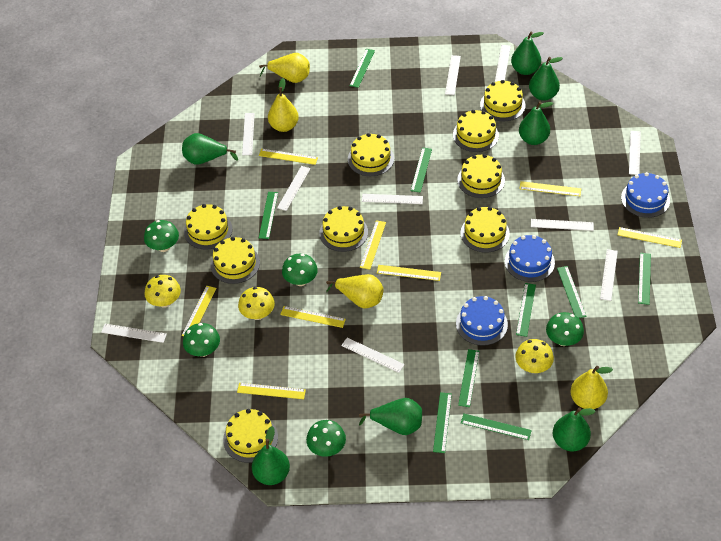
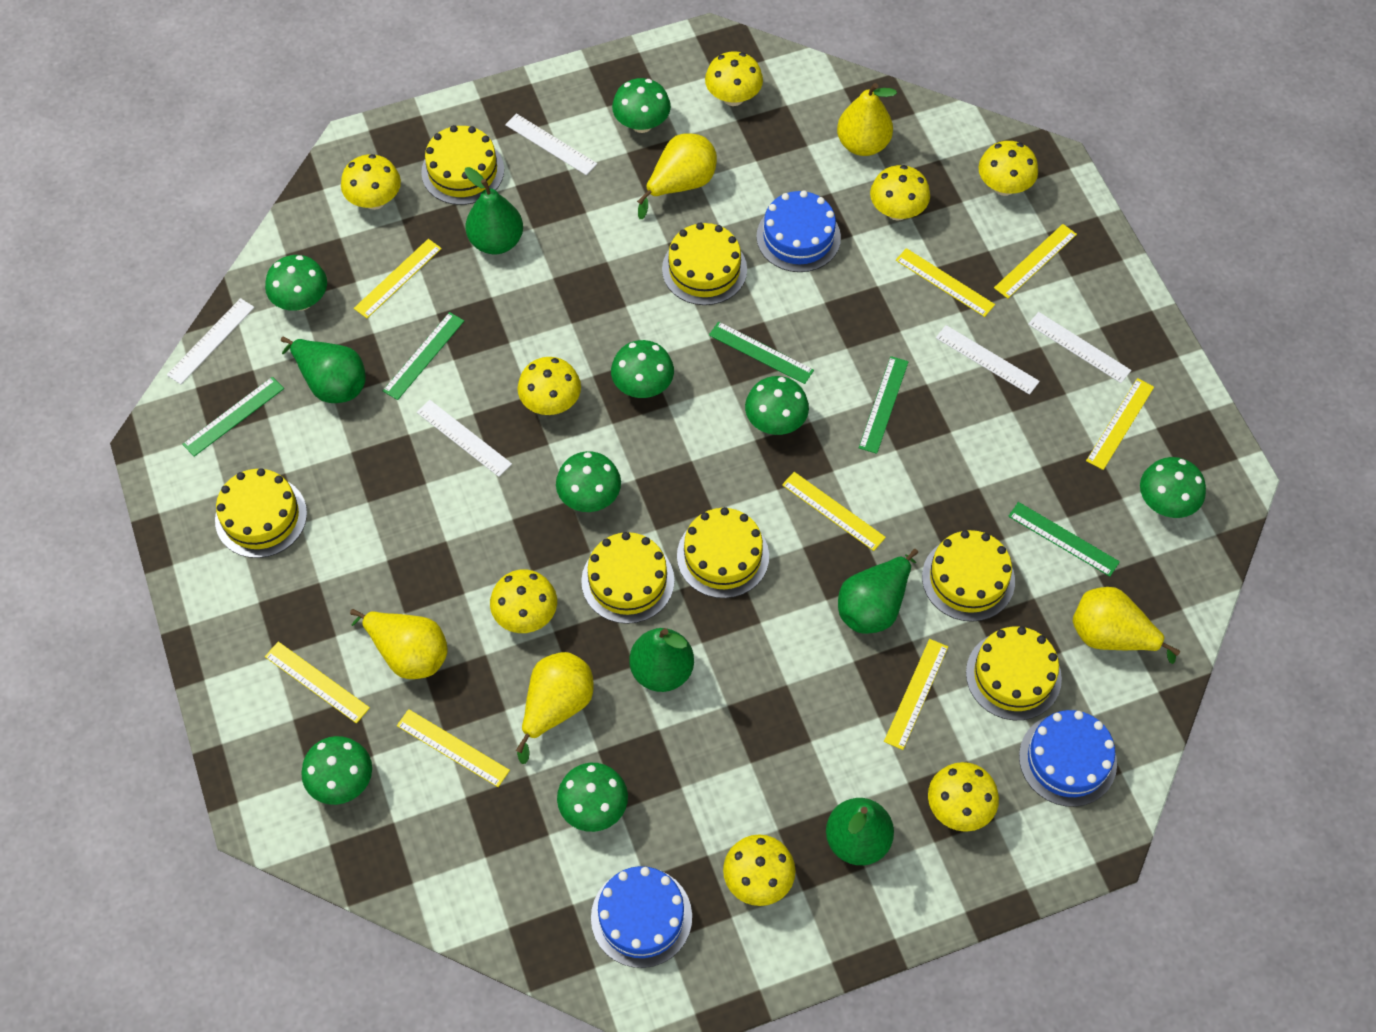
green mushroom: [144,220,179,252] [183,323,220,357] [282,254,318,286] [306,420,346,457] [546,312,584,346] = 5 -> [265,255,327,311] [301,736,372,805] [556,451,621,512] [557,763,628,832] [611,340,674,398] [612,78,671,133] [745,376,809,435] [1140,457,1206,518] = 8
green pear: [182,133,238,165] [252,426,290,485] [359,398,422,435] [511,32,544,75] [519,101,554,145] [529,57,563,101] [553,407,596,451] = 7 -> [281,336,366,403] [465,167,523,254] [629,628,694,692] [826,798,894,865] [838,549,918,634] = 5
green ruler: [259,192,278,239] [350,49,375,88] [411,147,432,193] [433,392,452,453] [458,349,479,407] [461,414,532,440] [516,283,536,337] [557,266,587,318] [638,253,651,305] = 9 -> [182,377,284,457] [383,312,464,400] [709,321,814,384] [859,356,909,454] [1008,502,1120,577] = 5
white ruler: [101,324,167,343] [242,113,255,155] [277,166,311,211] [341,338,405,373] [362,194,423,204] [445,55,461,95] [495,45,511,82] [531,219,594,231] [600,249,618,301] [629,131,641,175] = 10 -> [167,298,255,384] [417,400,512,477] [505,113,597,175] [936,325,1040,395] [1028,312,1131,383] = 5
yellow cake: [184,204,232,249] [211,237,260,284] [223,409,278,463] [319,206,368,252] [348,133,394,176] [453,110,499,152] [457,154,505,198] [460,207,510,253] [480,80,525,121] = 9 -> [215,468,307,558] [421,125,504,205] [581,532,674,624] [662,222,747,305] [677,507,769,598] [922,530,1015,622] [966,626,1062,720] = 7
yellow mushroom: [145,275,181,308] [238,287,275,320] [515,339,554,373] = 3 -> [341,154,401,210] [490,569,557,633] [517,357,581,415] [705,51,763,106] [723,834,796,906] [870,165,930,221] [928,762,999,832] [979,141,1038,196] = 8
yellow pear: [259,53,310,83] [268,78,299,132] [326,274,383,309] [571,366,613,409] = 4 -> [350,609,448,679] [516,652,594,764] [637,133,717,219] [837,83,897,156] [1073,587,1180,664] = 5

